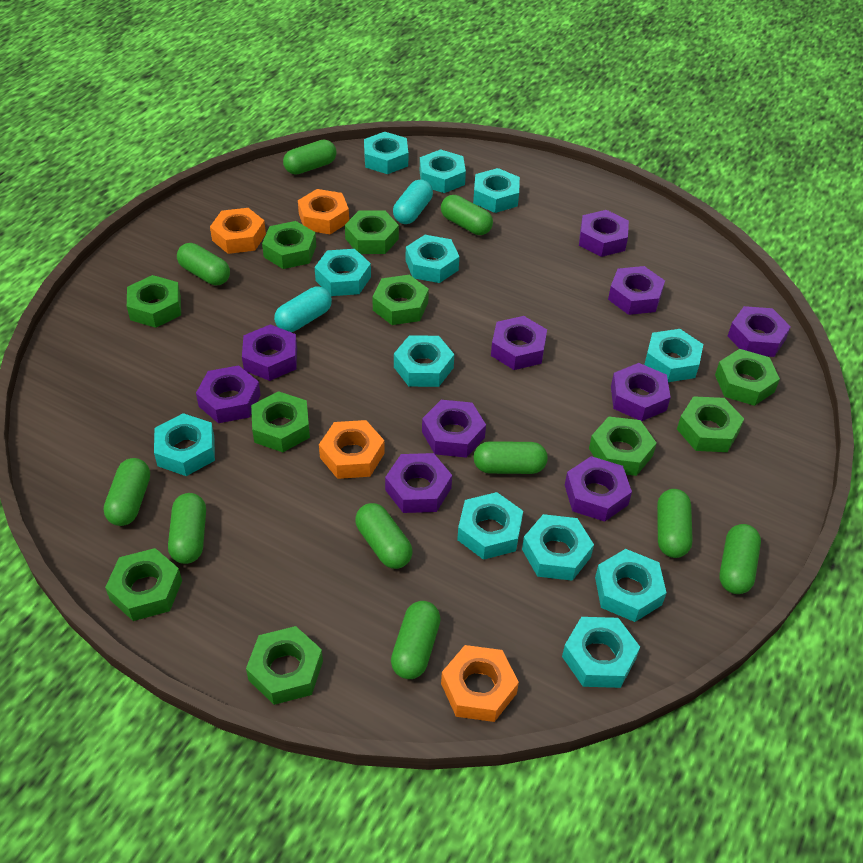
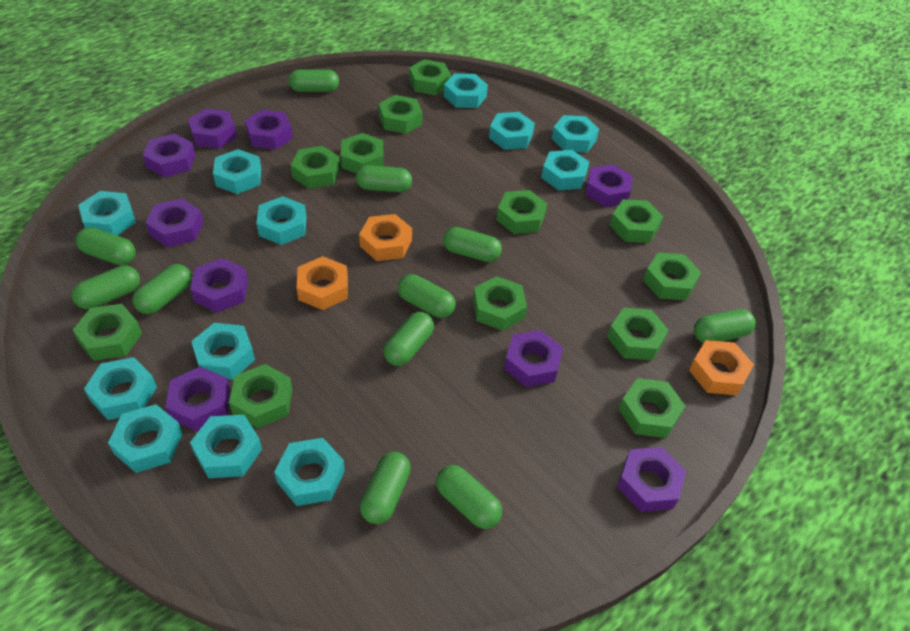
green capsule: [104,458,150,526] [168,493,206,564] [177,243,230,285] [283,140,336,175] [355,503,413,569] [391,601,441,679] [441,195,493,235] [474,441,548,474] [657,489,693,558] [719,524,761,594] = 10 -> [72,265,140,309] [76,227,136,265] [132,264,192,314] [289,69,339,92] [356,165,412,192] [360,452,411,524] [384,312,434,366] [398,274,456,318] [436,465,502,529] [443,227,502,262] [694,309,756,343] = 11
green nut: [105,548,182,621] [127,275,181,328] [246,626,323,705] [251,391,310,452] [262,221,316,269] [345,210,399,254] [372,275,429,325] [589,417,657,476] [677,396,744,452] [715,349,780,406] = 10 -> [73,304,142,361] [229,364,292,428] [291,146,340,189] [341,133,384,173] [379,95,423,134] [409,59,451,95] [473,276,527,331] [496,190,547,234] [607,308,669,360] [609,199,663,243] [618,378,685,438] [643,253,701,300] = 12
orange nut: [210,208,266,254] [298,189,349,234] [319,420,385,479] [441,645,519,722] = 4 -> [297,256,348,310] [359,214,412,261] [689,340,754,395] = 3
purple nut: [196,365,261,423] [242,324,297,381] [385,453,452,513] [422,400,486,458] [491,316,547,370] [565,456,632,522] [579,210,629,257] [608,266,665,315] [611,363,671,421] [728,306,791,357] = 10 -> [143,134,196,177] [145,198,204,247] [165,366,230,431] [188,109,237,149] [190,258,248,313] [245,110,293,150] [504,330,563,387] [585,164,633,207] [617,447,686,512] = 9
turquoise capsule: [274,287,332,332] [393,179,433,224] = 2 -> none = 0

